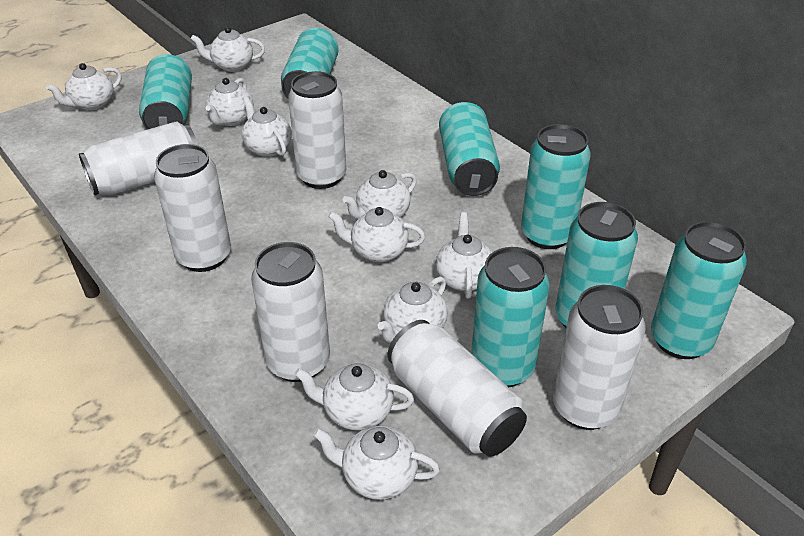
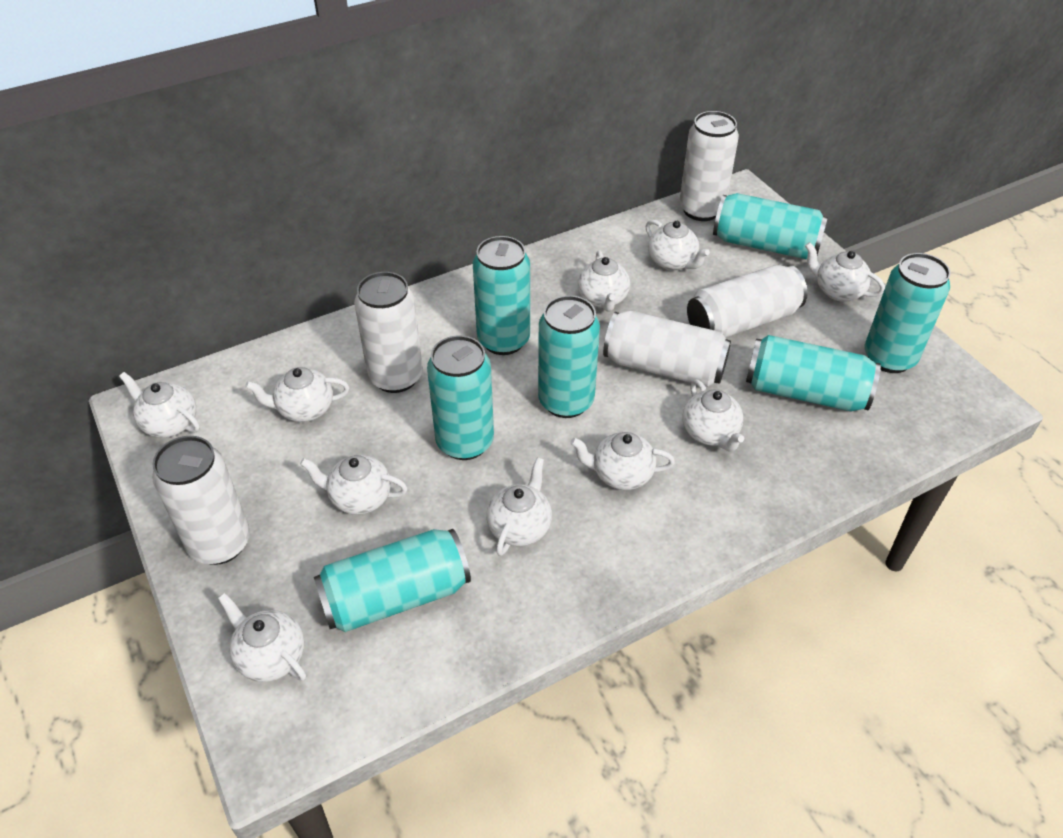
white can: [79,121,198,195] [154,144,231,272] [251,242,330,382] [288,71,346,189] [388,320,527,457] [553,285,646,430] = 6 -> [152,436,250,565] [354,272,423,393] [603,311,731,387] [679,111,739,221] [687,265,808,338] = 5

